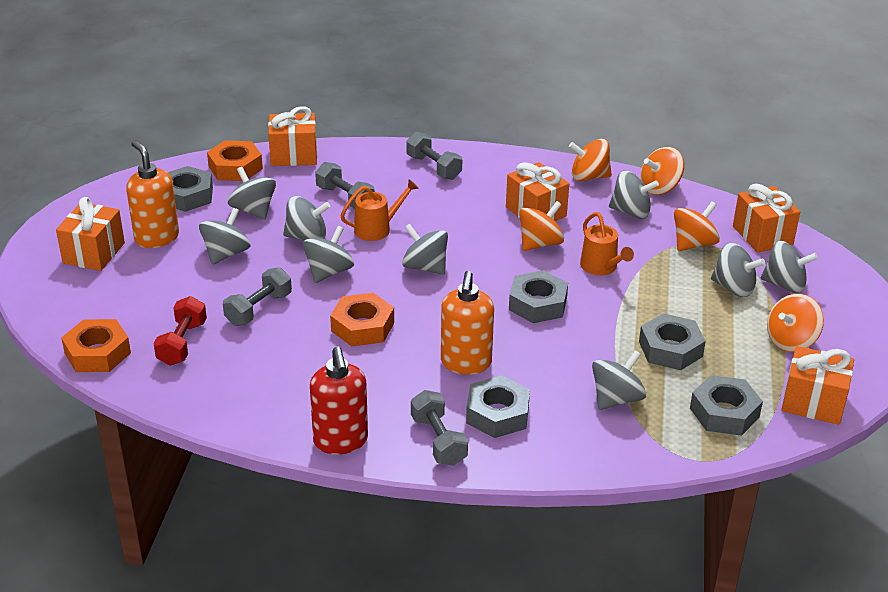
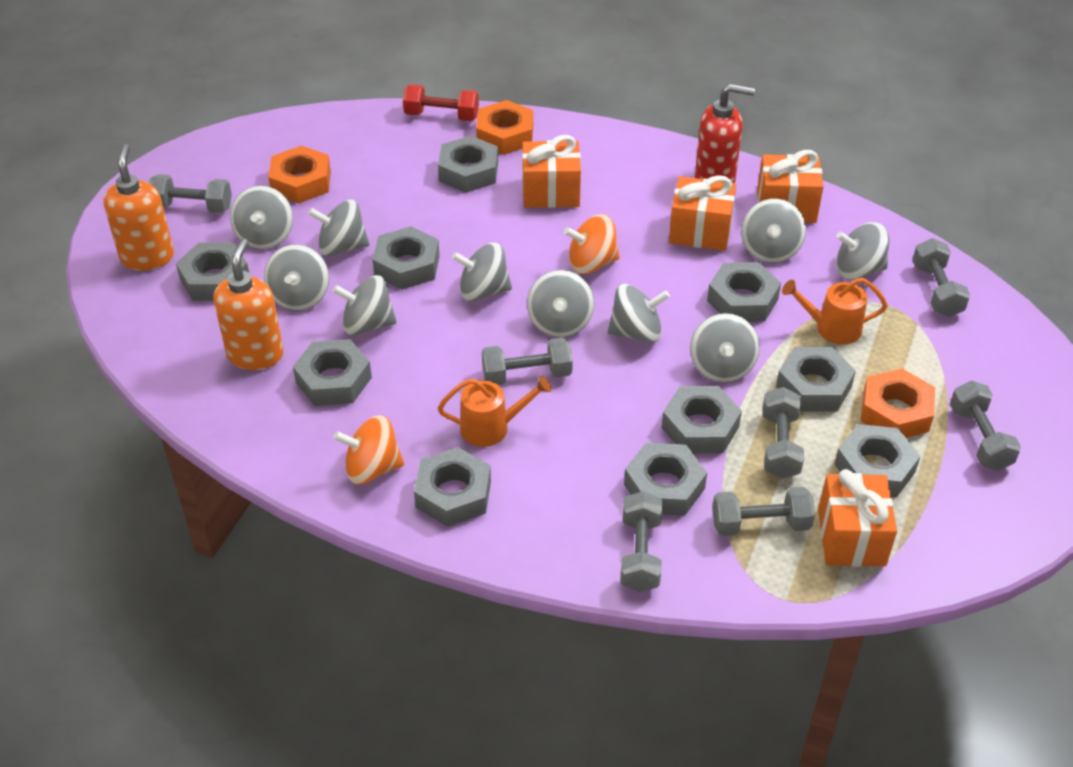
grey dumbbell: [223,267,292,326] [315,162,375,209] [406,132,462,180] [411,390,468,466] = 4 -> [148,174,232,213] [482,338,573,385] [620,491,662,592] [712,487,815,536] [762,387,804,479] [912,238,970,317] [950,381,1021,471] = 7
grey nut: [167,166,213,212] [466,375,530,438] [509,270,568,323] [639,313,706,370] [690,375,763,436] = 5 -> [176,242,249,301] [293,339,372,406] [372,226,440,290] [414,447,491,527] [438,136,498,193] [624,443,707,516] [661,386,742,453] [707,262,781,322] [776,347,856,411] [834,424,920,498] = 10
grey spinning top: [199,208,251,265] [228,167,276,220] [283,196,330,240] [303,226,354,283] [402,224,448,275] [592,350,646,410] [609,171,659,219] [711,243,765,297] [761,241,818,293] = 9 -> [230,185,293,249] [264,244,329,311] [308,200,369,256] [332,275,397,336] [452,242,512,302] [527,270,594,337] [608,284,670,343] [690,313,760,382] [741,199,806,263] [836,222,890,280] = 10
orange gift: [56,197,125,271] [268,106,317,166] [506,162,569,221] [733,184,800,253] [781,346,854,425] = 5 -> [522,135,581,208] [669,175,736,251] [757,150,824,223] [818,469,897,567] = 4
orange spinning top: [519,201,564,251] [569,139,612,181] [640,147,684,195] [674,202,720,251] [767,294,824,352] = 5 -> [333,415,404,484] [564,214,620,274] = 2

